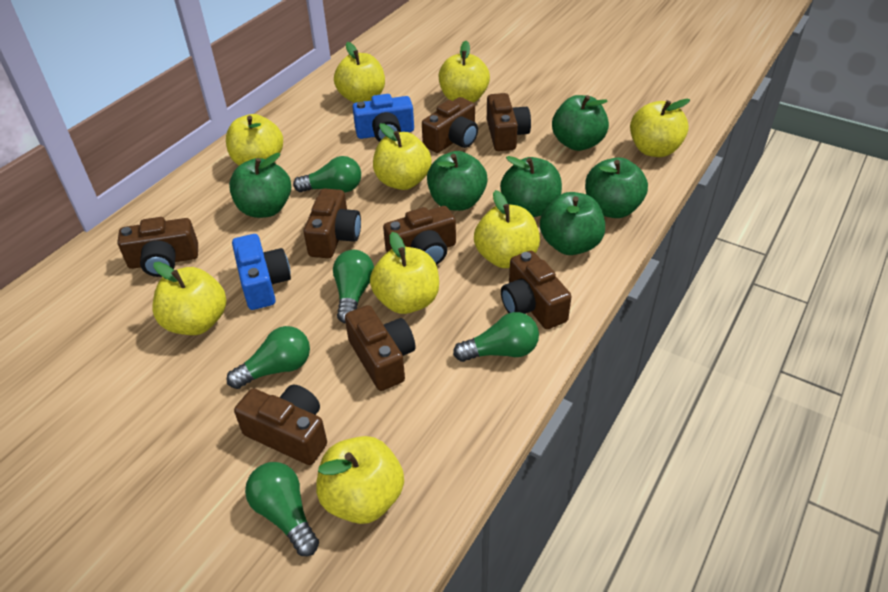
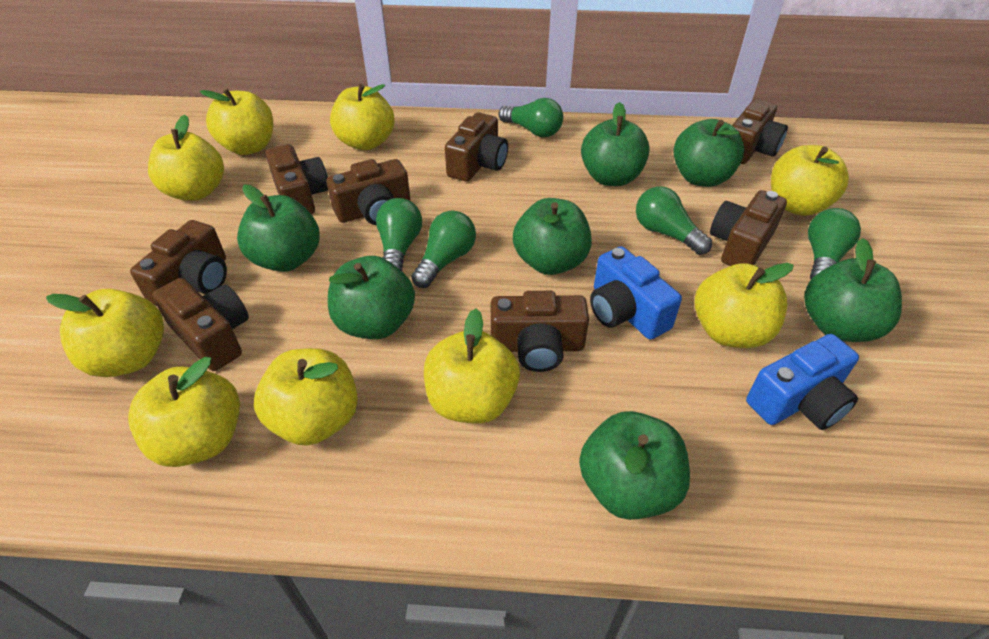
green apple: [229,153,291,218] [427,151,488,211] [500,156,562,217] [540,192,605,255] [552,95,609,151] [585,157,648,218] = 6 -> [237,185,320,272] [328,256,415,339] [513,198,592,275] [579,411,690,520] [581,102,650,186] [673,119,744,187] [804,238,902,342] = 7

